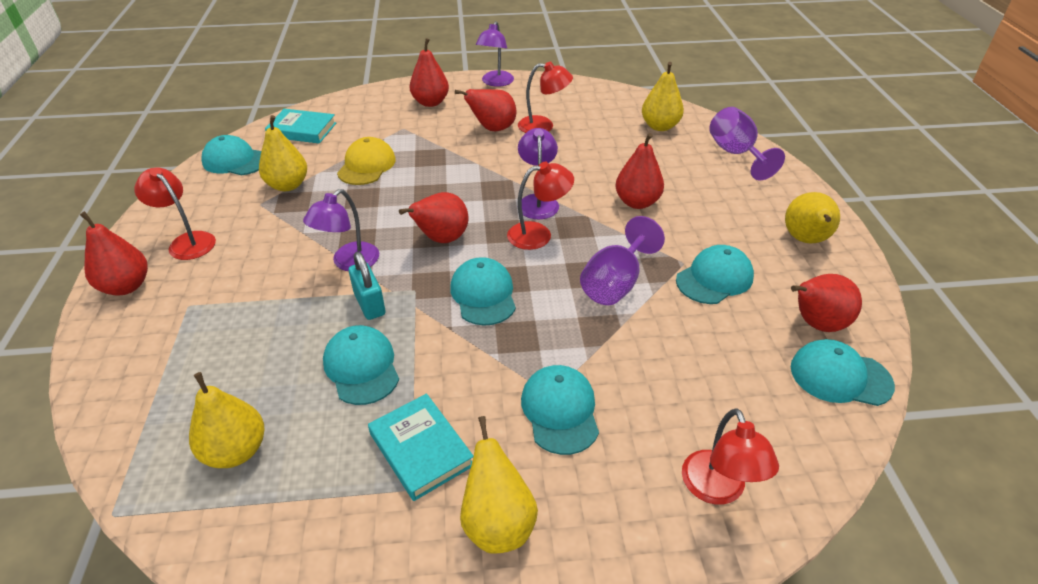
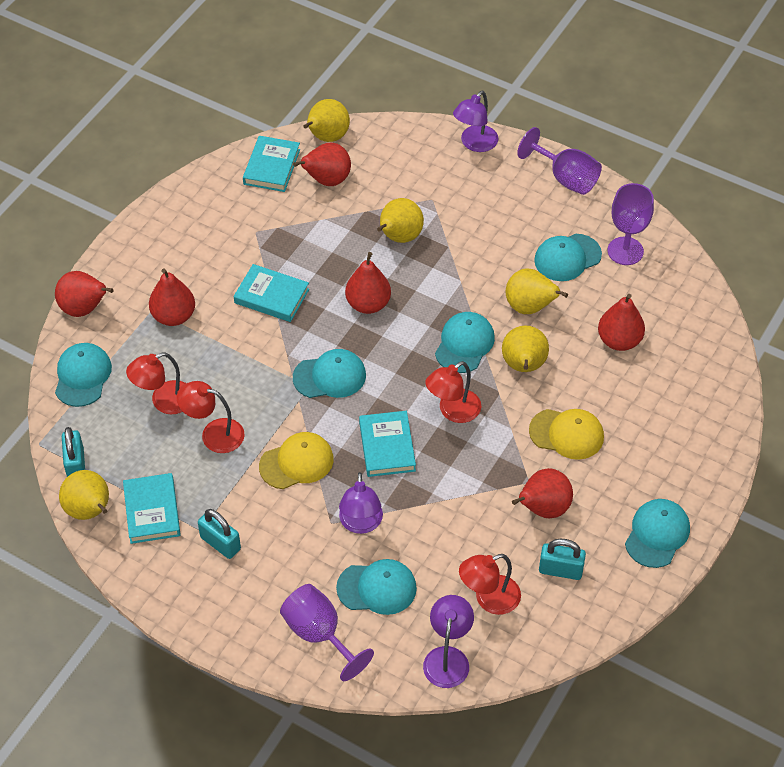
purple goblet: [580,216,665,305] [709,107,785,180] = 2 -> [280,584,374,681] [517,127,602,195] [607,183,654,265] = 3
turquoise book: [265,109,336,144] [368,394,474,501] = 2 -> [123,473,181,544] [234,264,309,322] [243,136,300,192] [359,411,416,477] = 4
turquoise padlock: [349,252,385,320] = 1 -> [62,427,85,477] [198,509,241,559] [539,539,586,580] = 3
yellow cap: [337,137,396,185] = 1 -> [259,432,334,489] [529,409,604,460] = 2

